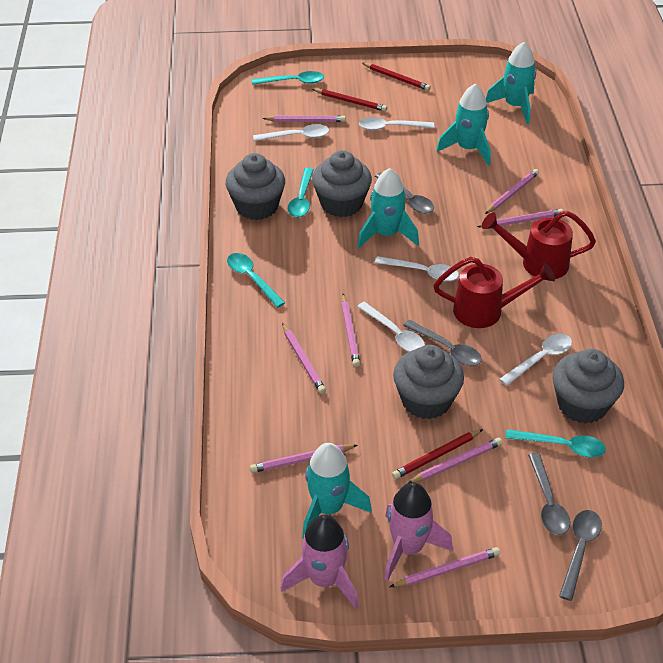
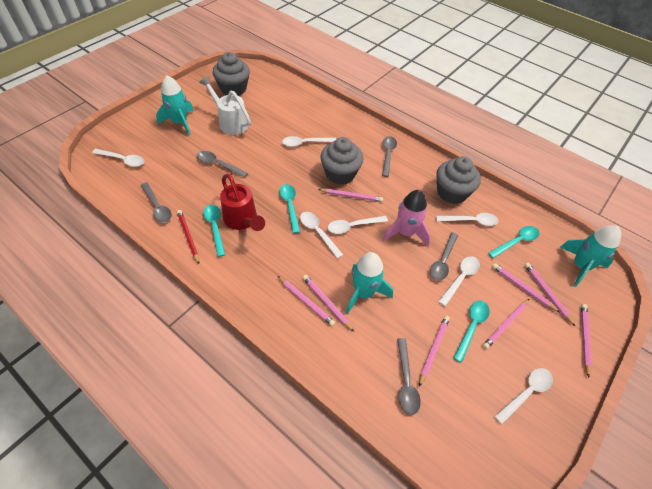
grey cupcake: [226,153,285,220] [312,150,372,217] [393,345,464,419] [553,349,624,424] = 4 -> [213,52,250,96] [320,137,364,185] [436,156,481,204] = 3
grey spoon: [375,172,434,214] [403,320,482,366] [528,453,570,535] [559,510,602,601] = 4 -> [140,182,172,223] [197,151,248,178] [382,136,397,177] [397,338,421,415] [430,232,458,281] = 5
pink rocket: [280,515,359,609] [384,482,453,581] = 2 -> [382,190,431,246] = 1
red pencil: [312,89,387,112] [362,63,431,91] [392,429,483,479] = 3 -> [177,210,199,264] = 1
red watering can: [433,257,555,328] [482,211,596,279] = 2 -> [220,174,265,231] = 1
turquoise rocket: [302,443,372,538] [357,168,419,248] [436,84,491,166] [486,42,536,124] = 4 -> [156,75,194,136] [346,252,393,314] [560,225,621,287] = 3
white spoon: [253,124,329,141] [357,302,425,352] [359,117,434,130] [374,256,459,282] [499,334,572,386] = 5 -> [92,149,144,167] [282,136,336,147] [300,212,343,259] [328,216,388,234] [436,213,499,226] [438,256,480,306] [494,368,553,424] = 7
white watering can: none = 0 -> [199,76,251,135] = 1

